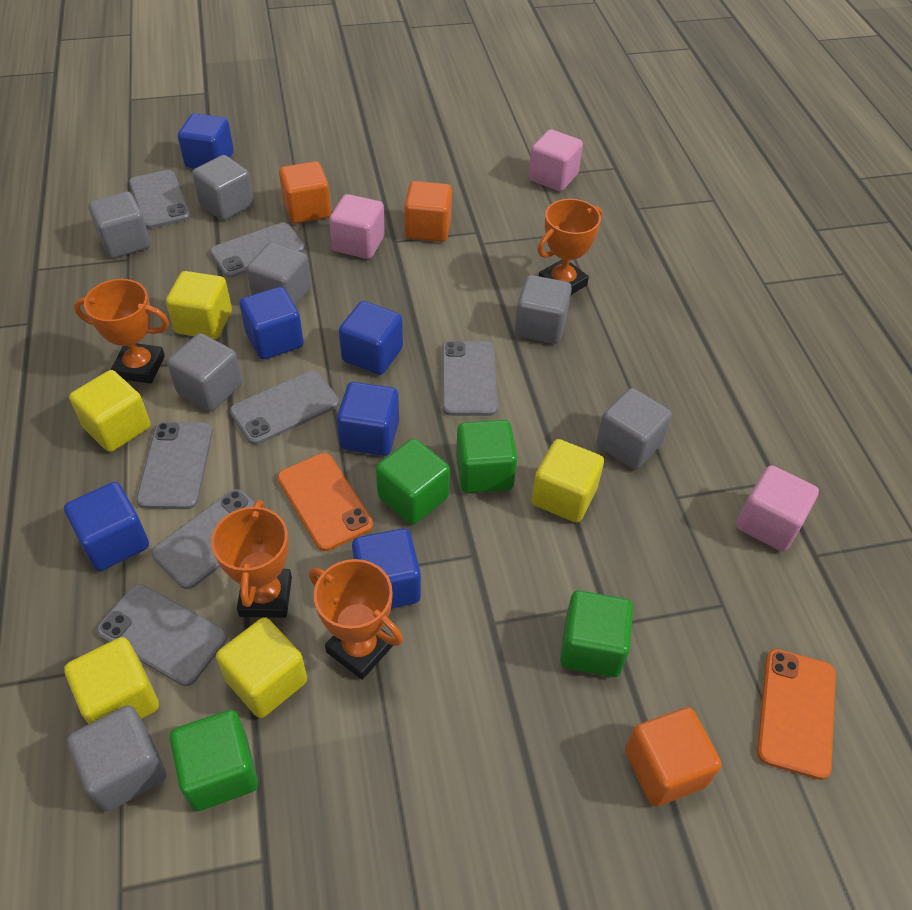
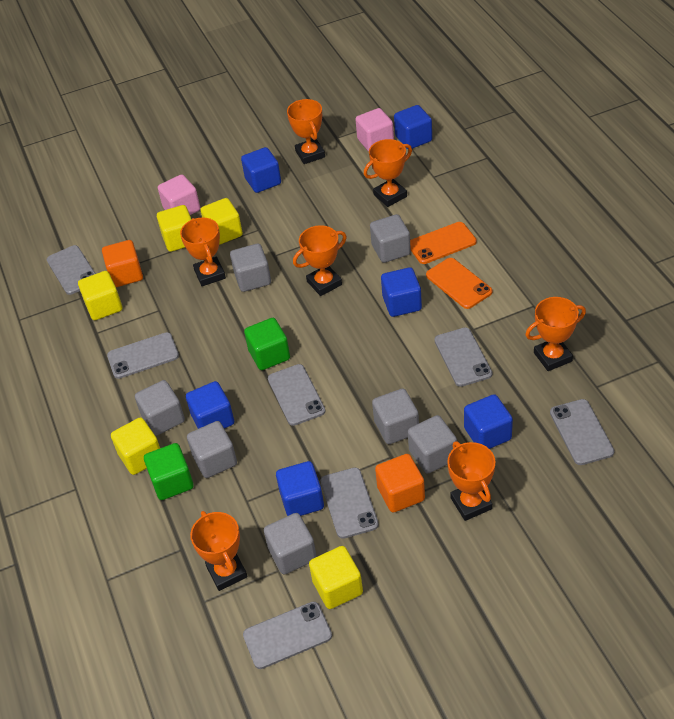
green cube: [170,710,258,811] [376,438,450,525] [456,420,517,493] [560,590,633,677] = 4 -> [144,443,194,500] [244,318,290,370] = 2
orange cube: [279,161,331,223] [404,181,452,242] [625,707,722,806] = 3 -> [102,240,143,287] [375,454,425,512] = 2
orange trophy: [74,279,169,384] [211,500,292,618] [309,559,403,680] [538,199,602,295] = 4 -> [180,217,226,286] [190,511,247,591] [287,99,325,164] [293,225,347,296] [364,139,412,207] [447,441,495,521] [525,297,586,371] = 7
pink cube: [329,194,385,259] [528,129,583,191] [736,465,819,552] = 3 -> [158,174,200,215] [355,108,394,152] = 2

